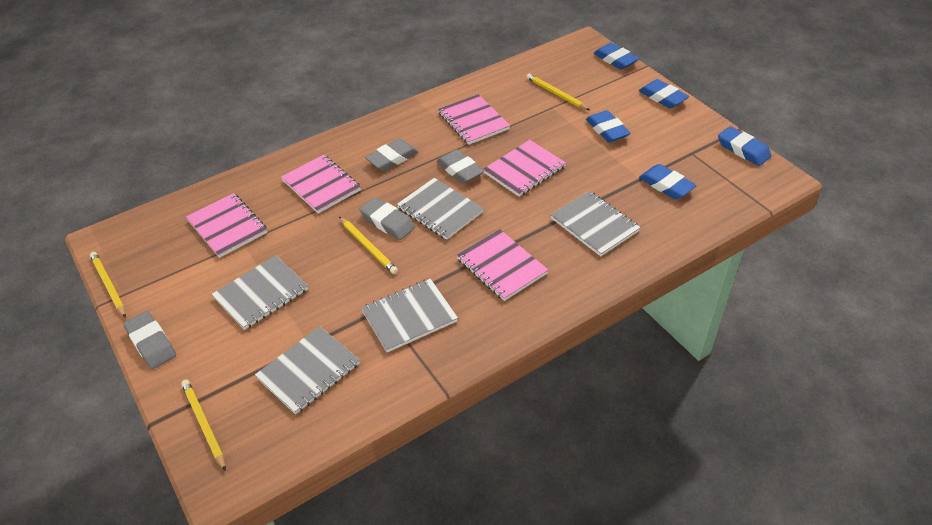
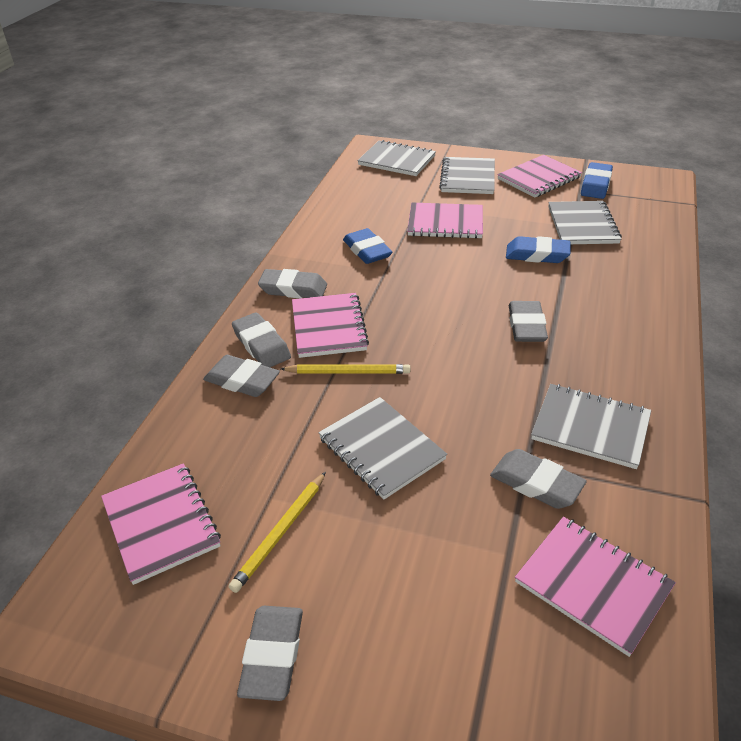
blue eraser: [586,110,631,142] [593,43,639,70] [639,79,689,108] [639,164,697,199] [718,126,772,166] = 5 -> [343,228,392,264] [506,236,571,263] [581,162,613,199] = 3
grey eraser: [123,311,176,369] [359,197,415,240] [365,139,418,171] [436,149,484,184] = 4 -> [203,355,280,397] [232,312,291,367] [237,606,303,701] [258,269,327,298] [490,449,587,509] [509,301,548,342] = 6
yellow pencil: [90,252,126,318] [181,380,226,471] [339,217,398,274] [526,73,590,110] = 4 -> [229,472,326,593] [281,364,411,374] = 2

